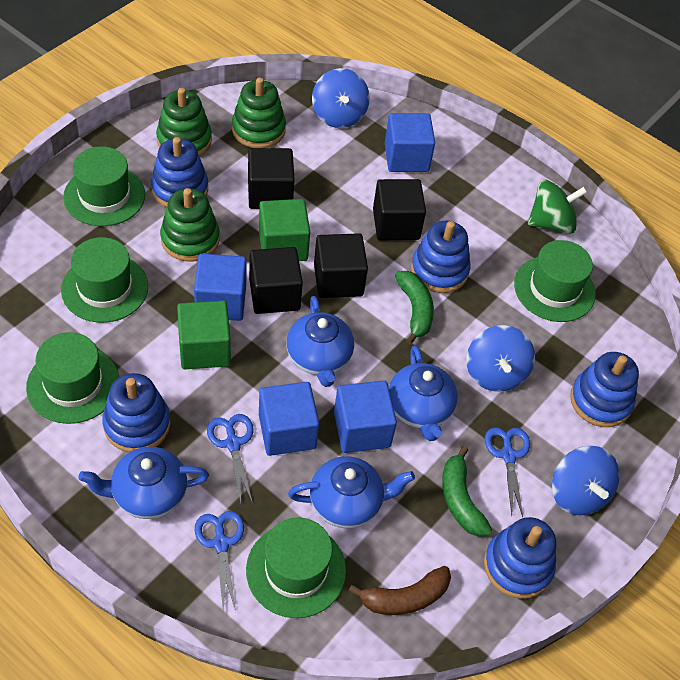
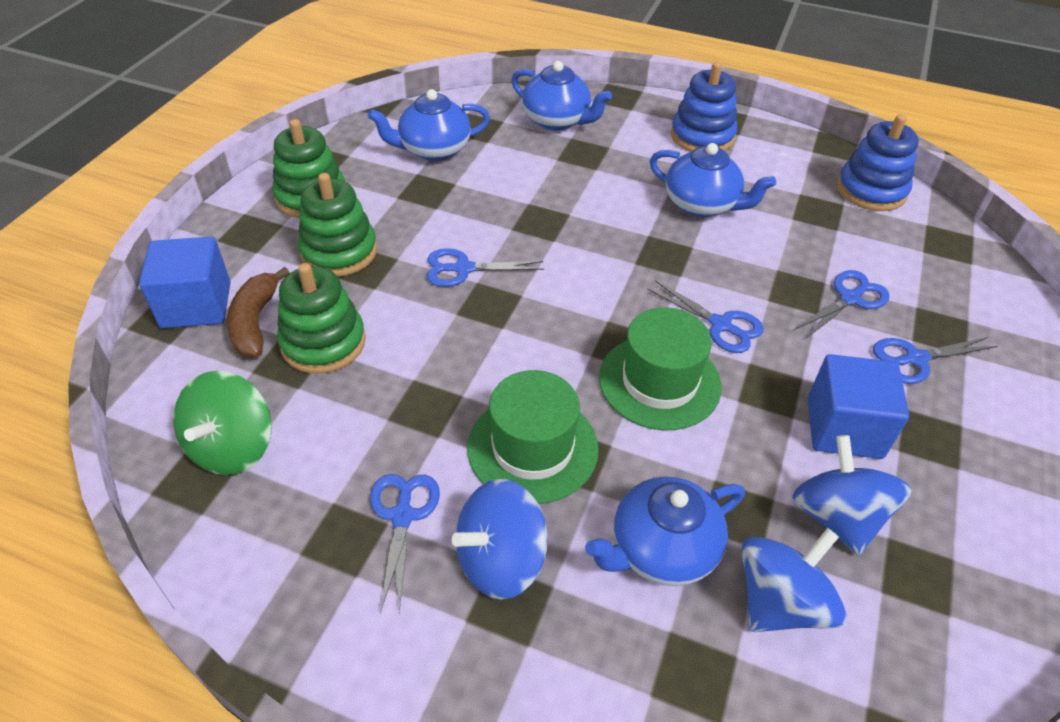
black cube: [248,148,295,209] [249,247,303,314] [314,233,368,298] [373,179,426,240] = 4 -> none = 0
blue cube: [194,254,247,321] [259,382,319,456] [334,381,397,453] [385,113,435,172] = 4 -> [139,237,230,328] [808,354,909,459] = 2
blue scissors: [195,511,244,612] [207,414,254,503] [485,427,530,517] = 3 -> [370,474,440,613] [427,248,544,287] [647,280,764,353] [794,270,890,339] [873,337,998,384] = 5
blue stacking toy: [102,373,171,452] [151,137,208,207] [411,221,470,293] [484,517,556,599] [570,352,639,427] = 5 -> [671,62,737,152] [837,114,919,211] = 2
green banana: [395,271,434,344] [442,446,492,537] = 2 -> none = 0
green cube: [177,301,231,369] [259,199,310,261] = 2 -> none = 0
green hat: [26,332,119,424] [61,237,148,323] [63,146,145,226] [246,517,346,618] [514,240,596,322] = 5 -> [467,370,599,504] [599,307,722,431] = 2

